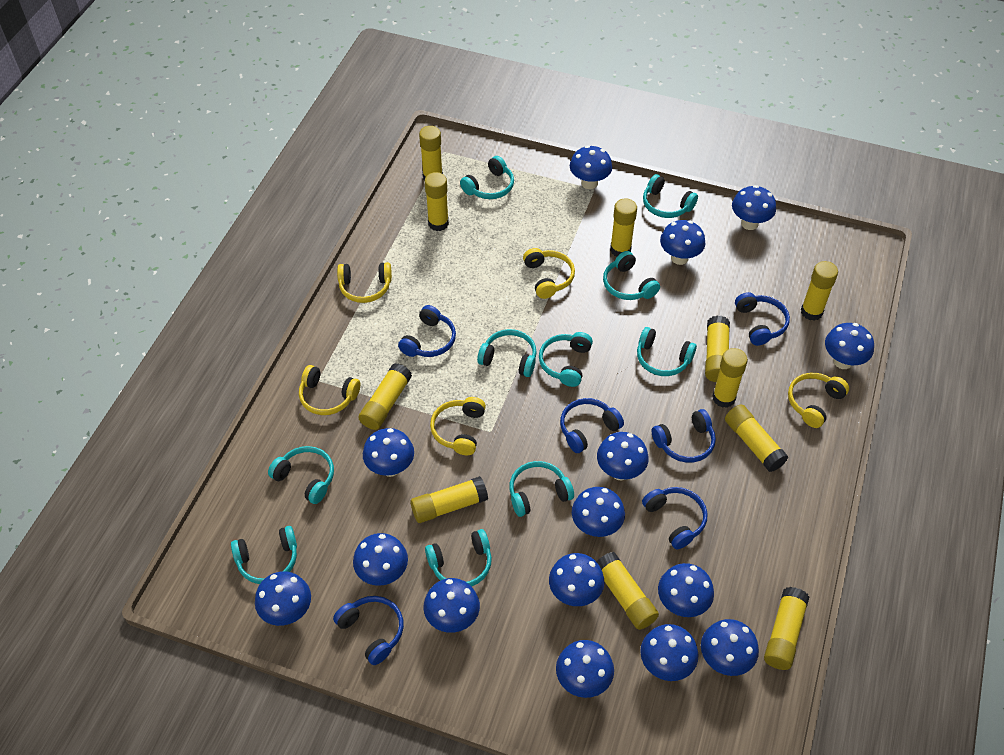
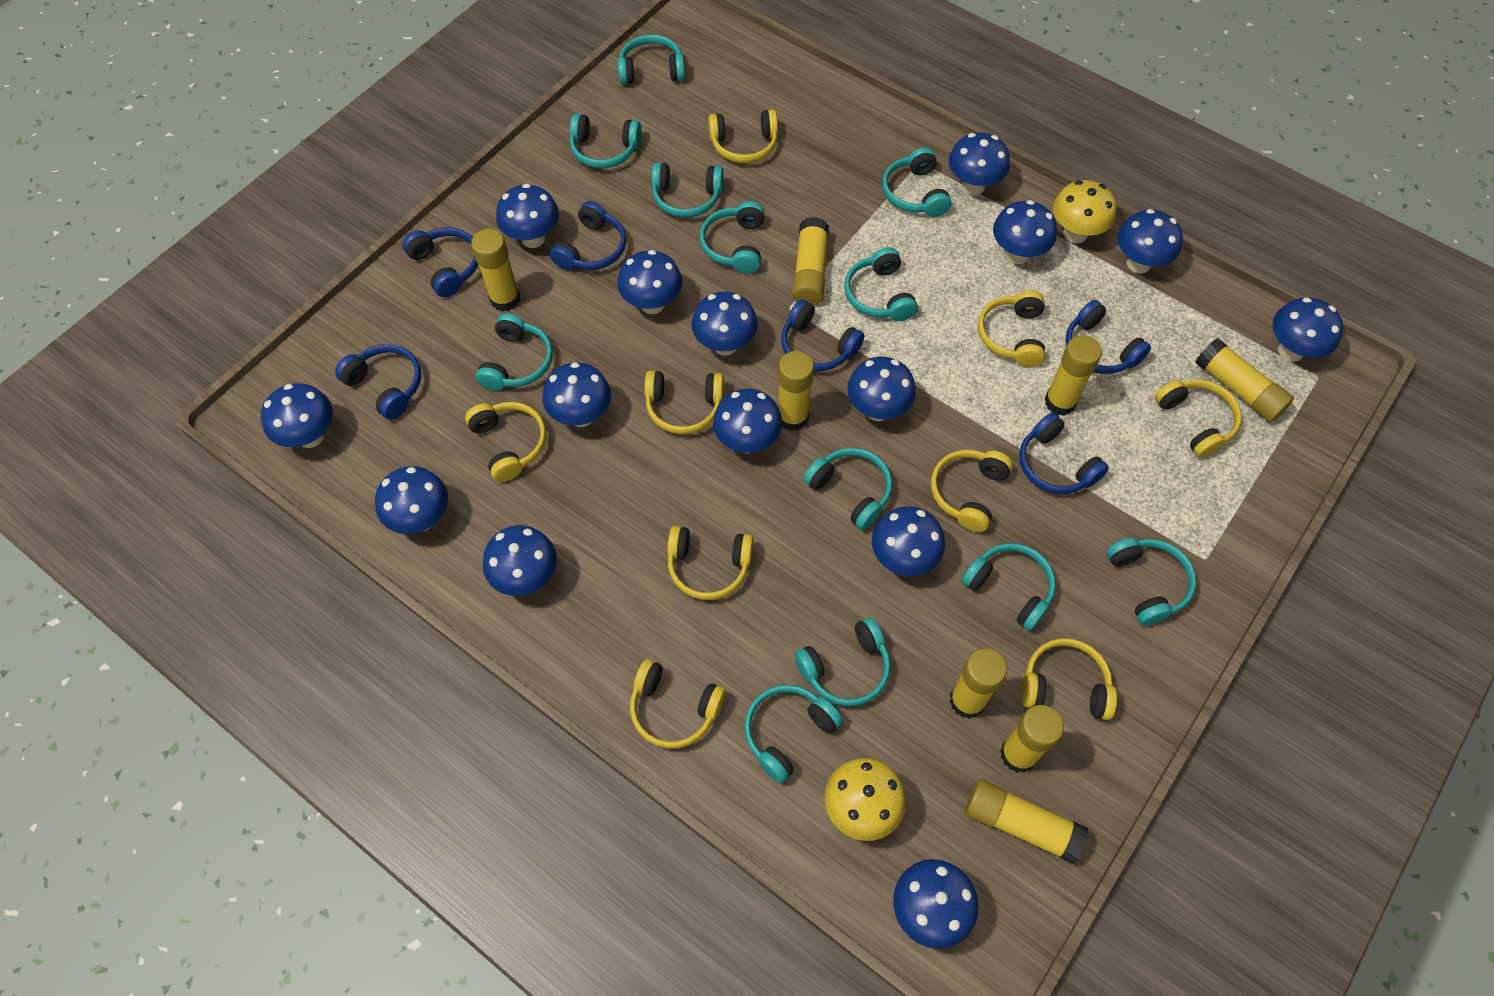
turquoise headphones: [231,526,297,584] [268,446,334,504] [425,529,492,587] [460,156,514,199] [477,329,537,377] [509,461,574,517] [539,332,593,387] [603,251,660,300] [637,327,697,376] [643,174,698,218] = 10 -> [476,313,553,391] [570,113,641,168] [617,35,685,85] [652,162,723,218] [700,201,765,273] [744,685,843,783] [795,618,891,706] [803,448,892,530] [844,247,918,321] [882,147,952,217] [961,543,1056,631] [1107,538,1196,625] = 12
yellow glue stick: [358,363,412,430] [410,476,488,523] [419,126,443,180] [425,172,449,231] [597,552,659,630] [610,198,637,256] [705,315,730,382] [712,348,748,408] [725,404,788,472] [764,587,809,670] [801,261,838,321] = 11 -> [471,229,520,312] [778,351,814,431] [792,217,829,305] [949,648,1007,719] [965,779,1088,864] [1000,705,1064,772] [1044,335,1102,416] [1195,338,1294,422] = 8
yellow headphones: [299,365,360,415] [337,262,392,303] [430,397,486,455] [523,248,575,299] [788,373,849,428] = 5 -> [465,402,546,482] [630,659,726,749] [644,371,724,434] [667,526,754,600] [708,110,778,163] [931,450,1013,532] [978,291,1045,367] [1021,638,1117,720] [1155,380,1242,458] = 9
yellow mushroom: none = 0 -> [825,758,906,841] [1053,180,1117,243] = 2

